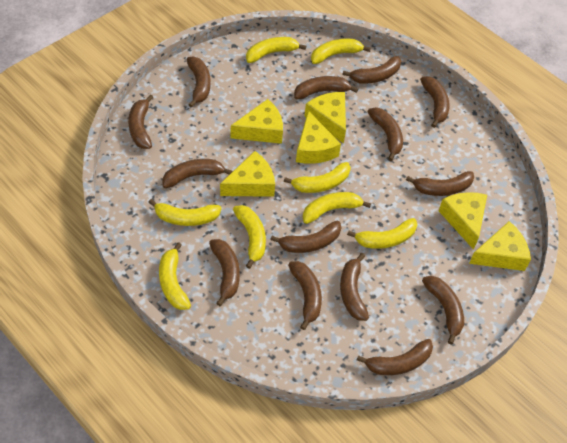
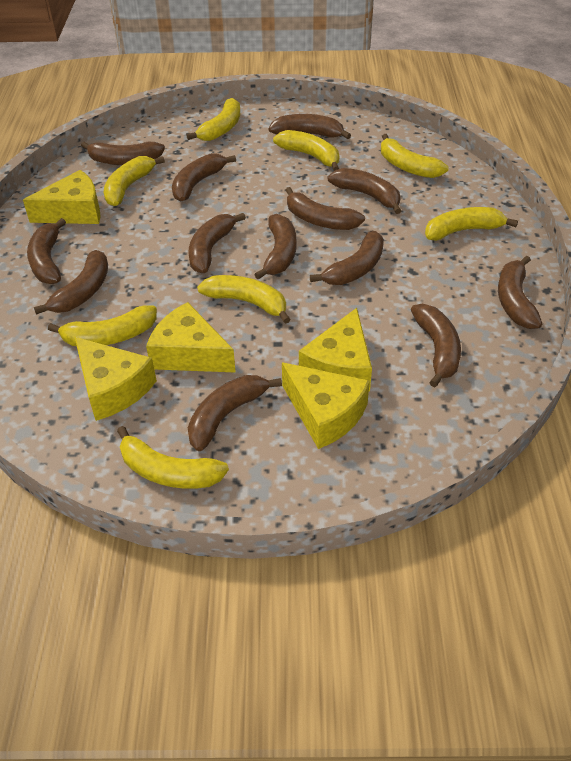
brown banana: [128,95,154,149] [162,159,232,188] [186,57,211,108] [209,239,240,306] [270,221,342,253] [288,261,322,330] [294,76,358,99] [340,253,369,321] [342,56,401,84] [357,339,433,375] [367,107,403,161] [406,171,474,196] [420,76,450,128] [422,276,464,345] = 14 -> [27,218,66,284] [34,250,108,315] [81,142,165,165] [172,153,236,202] [188,213,246,273] [188,375,282,451] [254,214,296,280] [269,114,351,139] [285,187,365,230] [310,231,384,285] [328,168,401,214] [411,304,461,387] [498,256,542,329] = 13
yellow cheese: [220,151,275,197] [231,99,283,144] [296,111,341,164] [304,92,346,144] [439,192,487,250] [469,221,531,271] = 6 -> [23,170,101,224] [75,337,157,421] [146,302,236,373] [282,362,370,449] [299,308,372,391] = 5

